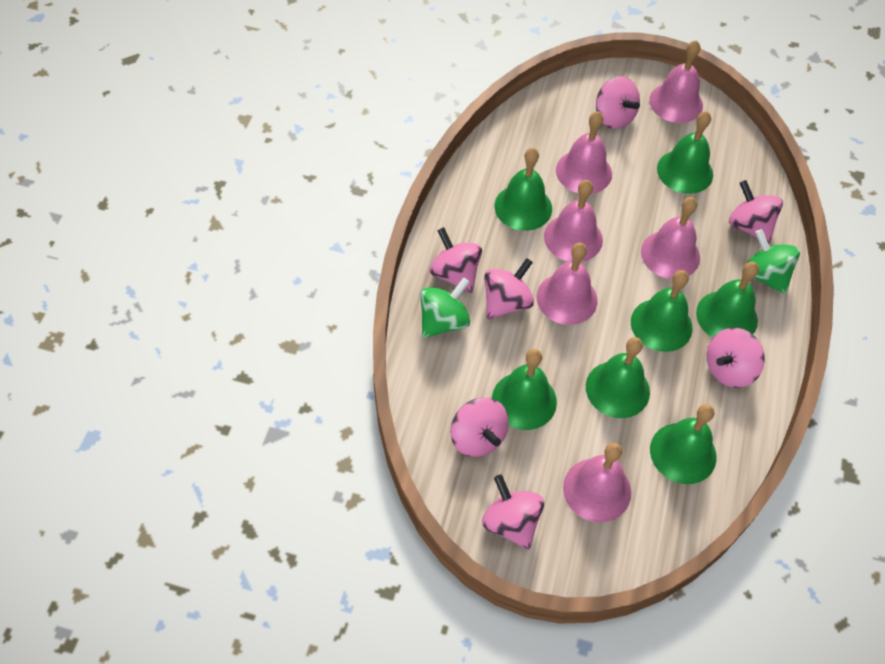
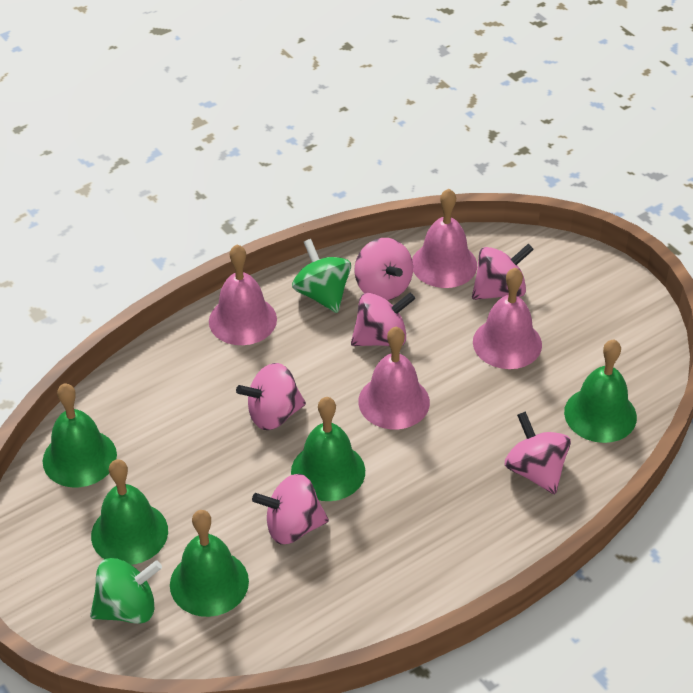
green bell: [492,349,557,430] [495,148,552,231] [586,337,650,418] [631,270,692,352] [650,404,716,484] [657,111,713,194] [696,262,759,338] = 7 -> [43,383,117,487] [91,459,168,565] [170,510,249,617] [291,397,365,501] [564,339,637,443] = 5
pink bell: [536,243,597,325] [544,180,603,262] [556,111,612,194] [563,443,631,523] [641,197,700,279] [649,40,703,123] = 6 -> [209,245,277,345] [358,327,430,429] [412,189,477,288] [473,267,542,369] = 4
pink spinning top: [429,227,482,293] [451,397,509,457] [482,475,544,549] [484,258,534,319] [596,76,640,129] [707,328,765,388] [729,180,783,244] = 7 -> [236,363,306,430] [252,474,329,544] [351,292,415,346] [354,238,413,300] [472,244,534,300] [505,411,571,494] = 6

